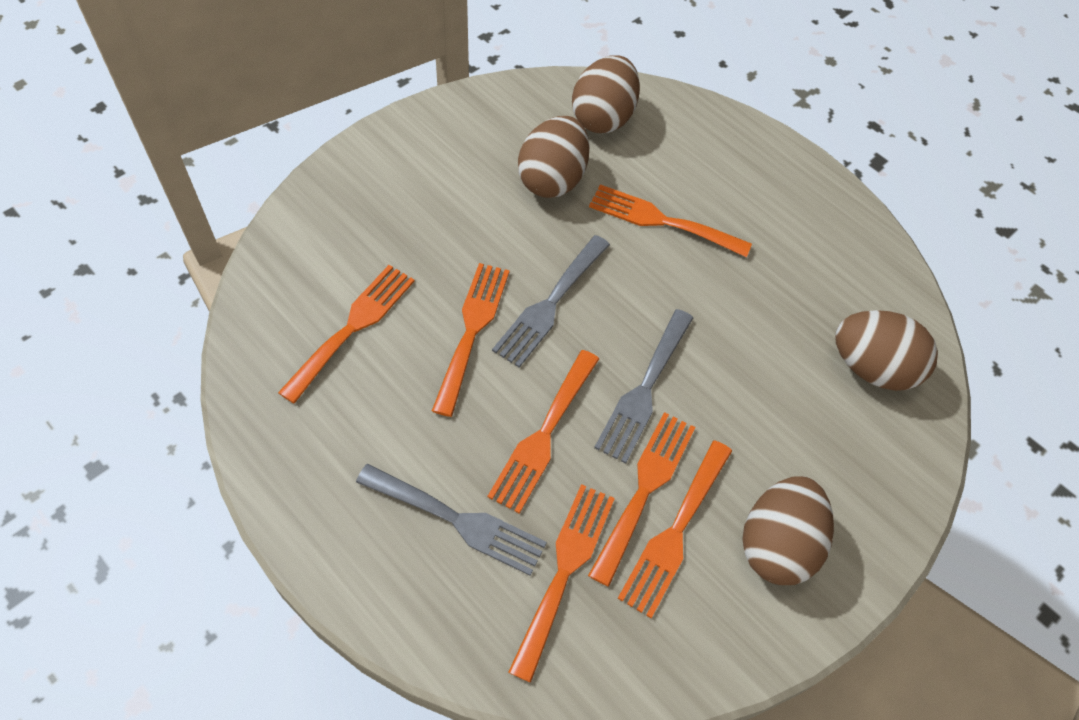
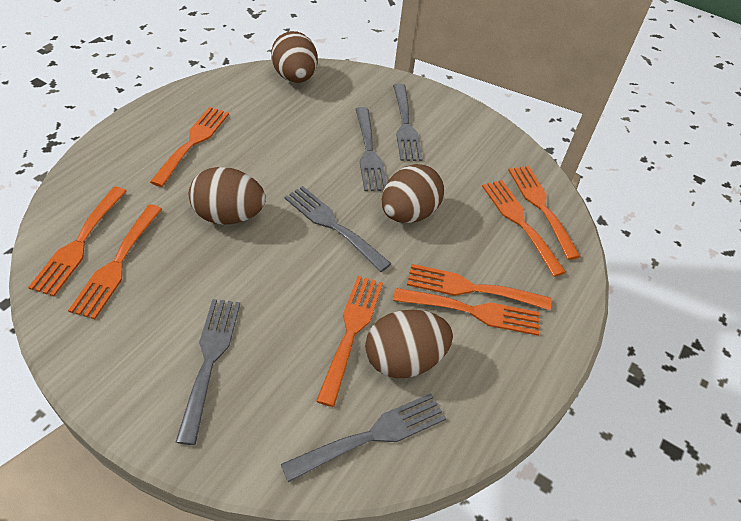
grey fork: [356,464,547,576] [492,235,610,367] [594,309,693,463] = 3 -> [176,299,240,445] [281,393,446,482] [284,186,391,272] [356,107,387,191] [393,84,423,161] = 5
orange fork: [278,265,415,404] [432,263,510,417] [487,350,599,514] [508,484,615,683] [588,412,696,587] [589,184,752,257] [617,440,732,618] = 7 -> [28,187,127,296] [68,204,162,319] [150,107,229,187] [316,276,383,407] [393,288,539,336] [407,264,551,310] [482,180,566,277] [508,166,581,260] = 8

